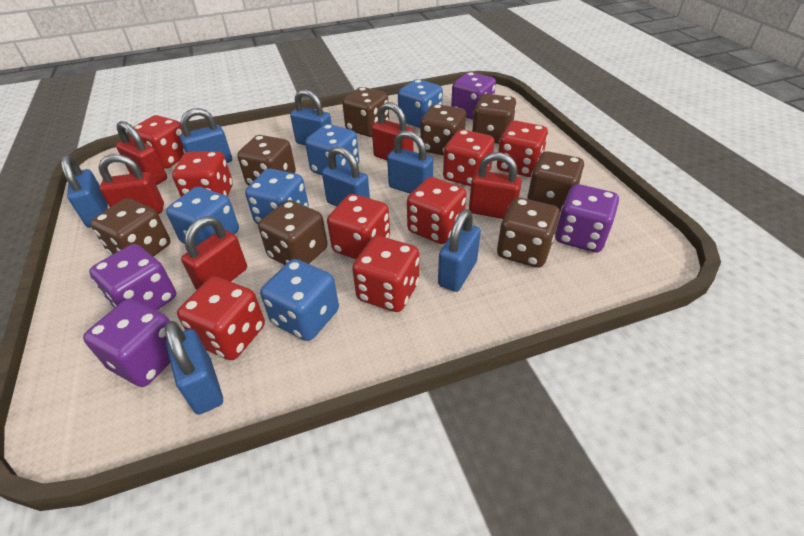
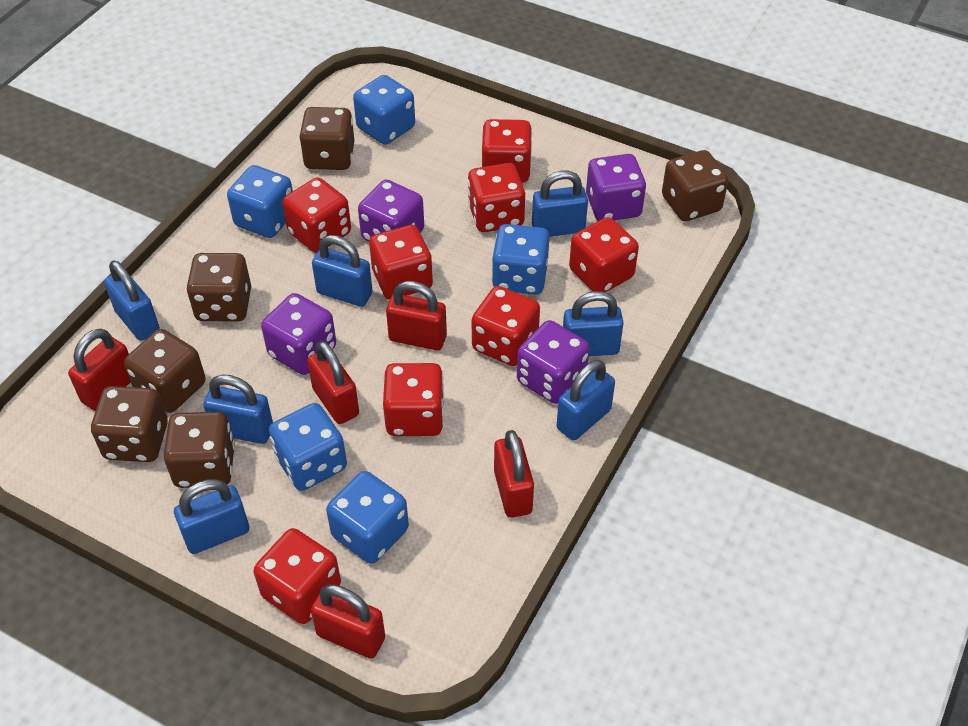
brown dice: [90,198,171,257] [237,135,296,185] [258,200,328,265] [342,87,389,137] [420,104,466,156] [472,94,516,144] [497,197,560,268] [527,151,584,211] = 8 -> [91,386,168,462] [124,329,205,413] [163,411,235,488] [186,253,251,321] [299,107,355,170] [662,150,729,221] = 6

